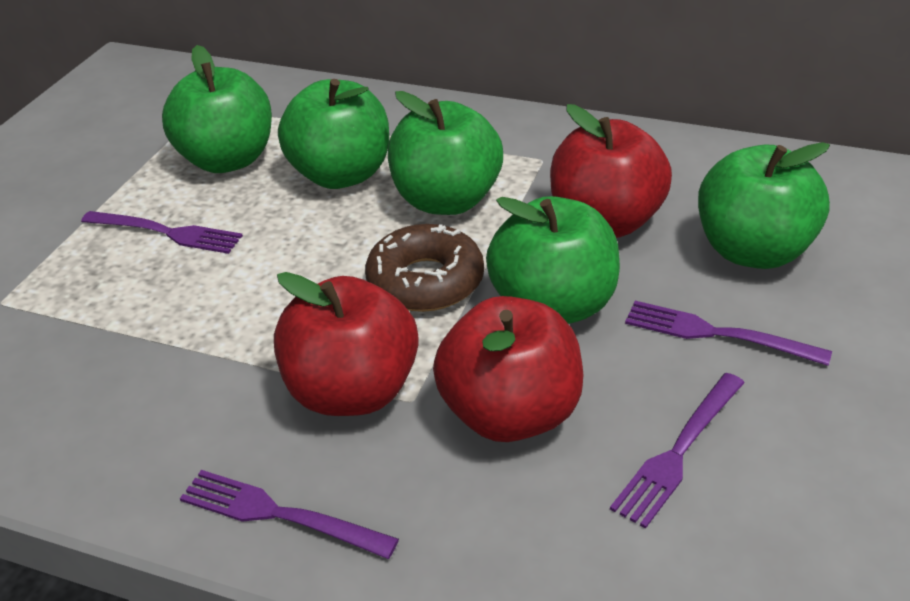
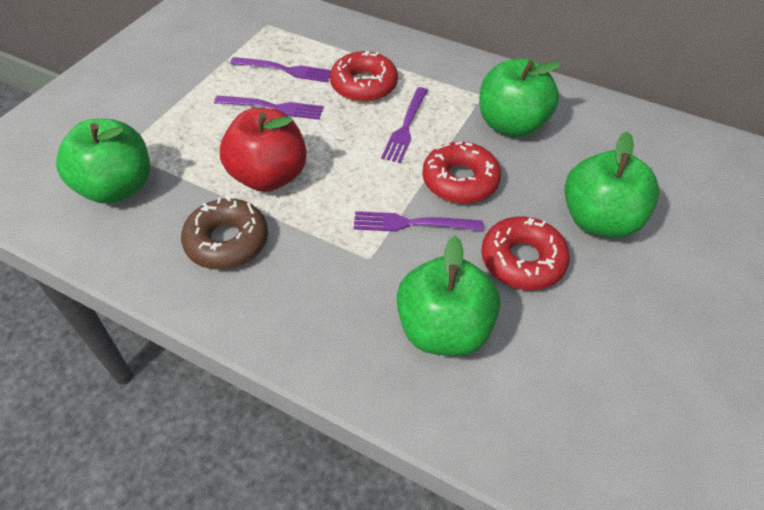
green apple: [162,45,272,173] [278,79,389,189] [388,91,503,215] [486,196,620,324] [698,142,830,269] = 5 -> [56,119,150,204] [397,236,501,356] [480,58,562,137] [565,131,659,238] = 4
red apple: [274,272,419,416] [433,296,584,442] [550,104,672,238] = 3 -> [220,108,307,192] = 1
red donut: none = 0 -> [330,51,398,102] [422,141,501,204] [481,216,570,290] = 3

